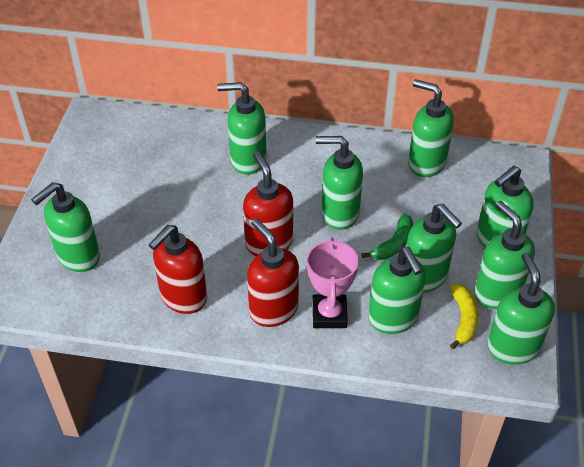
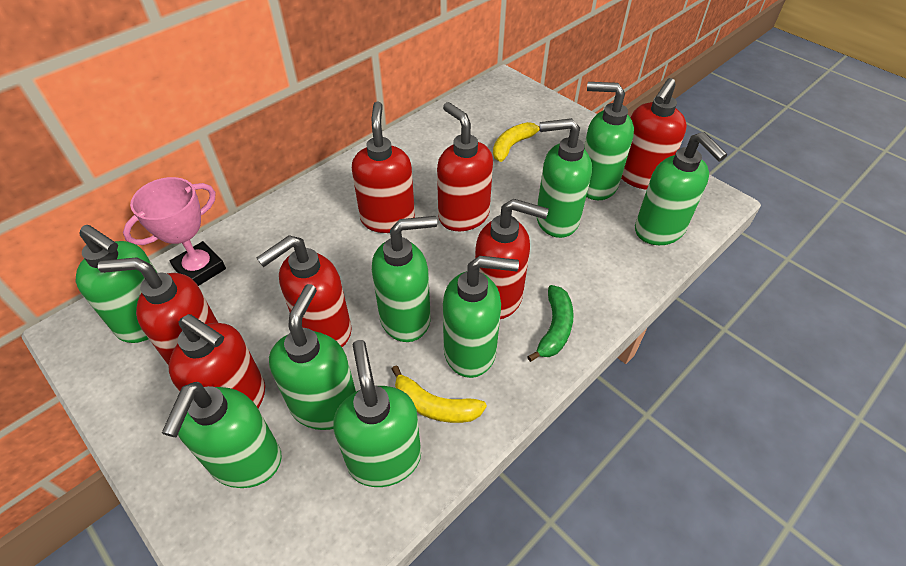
red soap dispenser: [148,225,207,314] [243,151,293,256] [247,219,299,327] = 3 -> [98,257,218,366] [168,314,265,408] [257,235,352,347] [352,101,415,233] [437,102,493,231] [475,199,549,319] [621,78,687,190] = 7
yellow banana: [450,284,479,349] = 1 -> [392,365,487,423] [493,122,540,162] = 2

